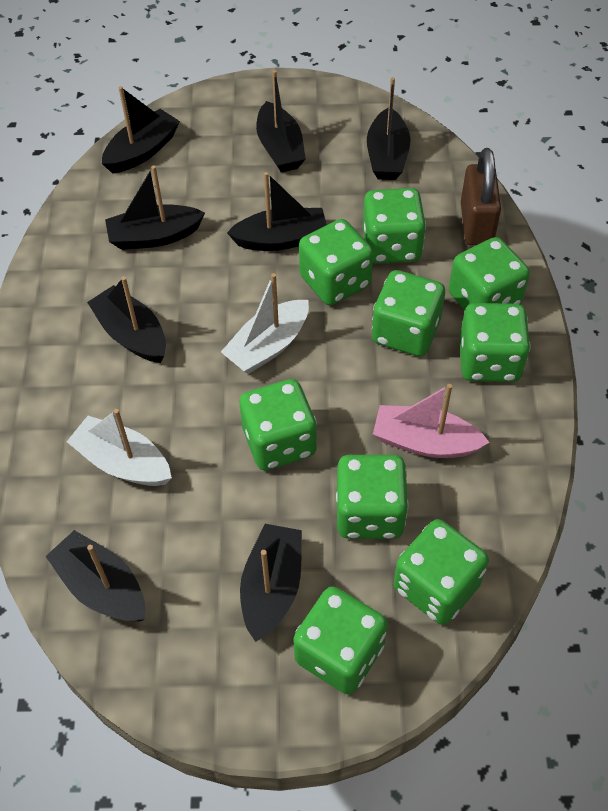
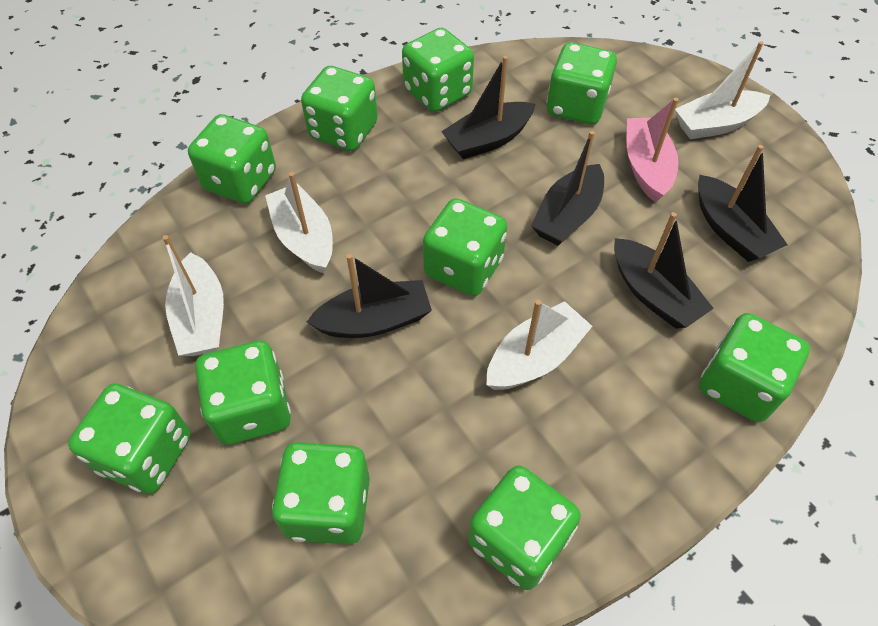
black boat: [45,530,145,622] [87,276,166,363] [102,86,180,173] [105,165,205,250] [227,172,327,251] [240,524,302,642] [256,70,306,172] [367,77,410,180] = 8 -> [307,254,432,338] [441,56,535,159] [531,131,604,246] [614,212,714,329] [698,145,788,262] = 5
brown padlock: [461,148,501,246] = 1 -> none = 0
green dice: [239,379,317,470] [293,586,388,694] [299,219,373,305] [336,455,409,539] [363,188,426,264] [372,270,445,356] [394,519,489,625] [449,237,530,310] [459,303,530,382] = 9 -> [68,383,191,494] [188,114,276,204] [195,340,291,445] [272,442,370,545] [301,66,378,151] [402,27,474,112] [423,198,507,296] [468,465,581,590] [547,42,617,125] [699,313,810,422] = 10
white boat: [67,409,172,486] [221,273,309,374] = 2 -> [162,235,224,356] [265,172,333,274] [486,300,592,390] [675,41,770,139] = 4

